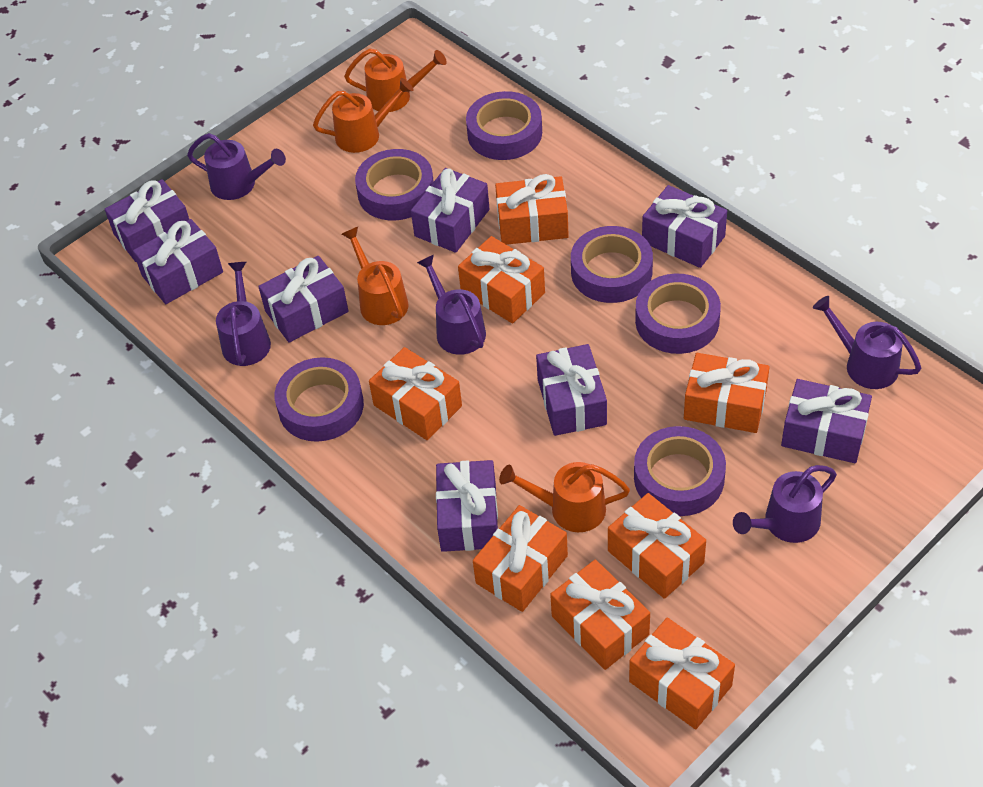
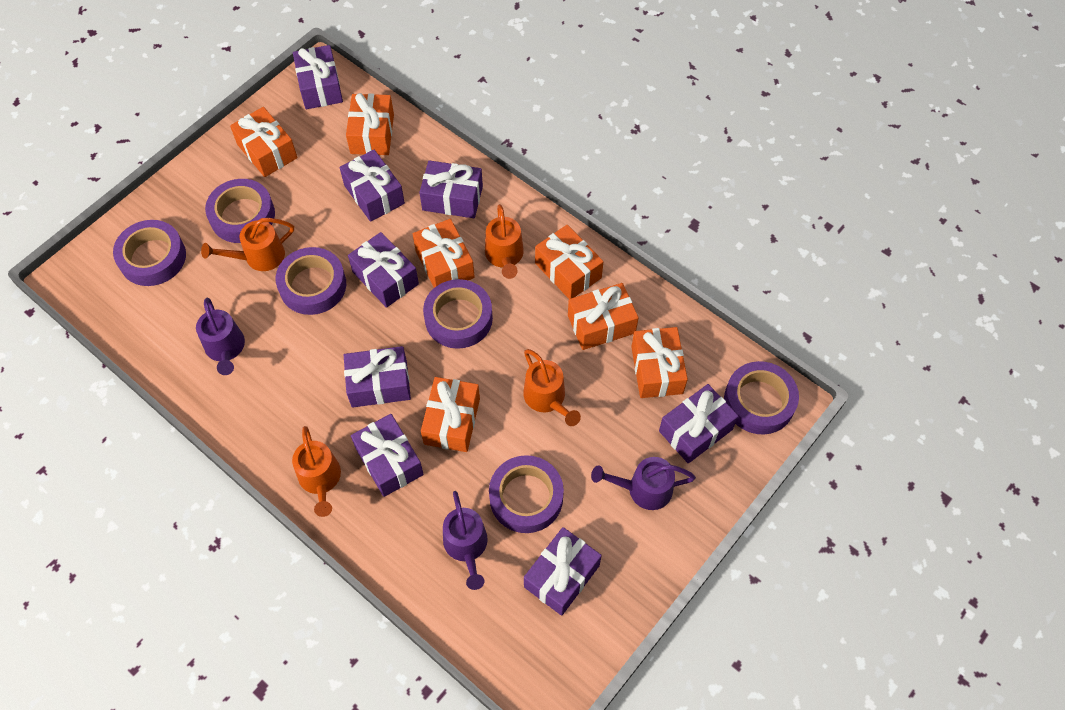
orange gift: [369,347,462,440] [458,236,545,323] [473,505,568,612] [495,174,569,245] [550,560,650,670] [608,493,706,599] [629,618,735,729] [684,353,770,433] = 8 -> [230,107,297,177] [346,93,394,155] [413,219,475,288] [421,377,480,452] [535,225,604,299] [568,283,639,350] [631,327,688,398] = 7
purple watering can: [187,133,286,200] [216,262,271,366] [417,255,486,355] [733,465,837,543] [813,296,921,389] = 5 -> [196,298,245,375] [443,491,488,590] [591,457,696,510] = 3

